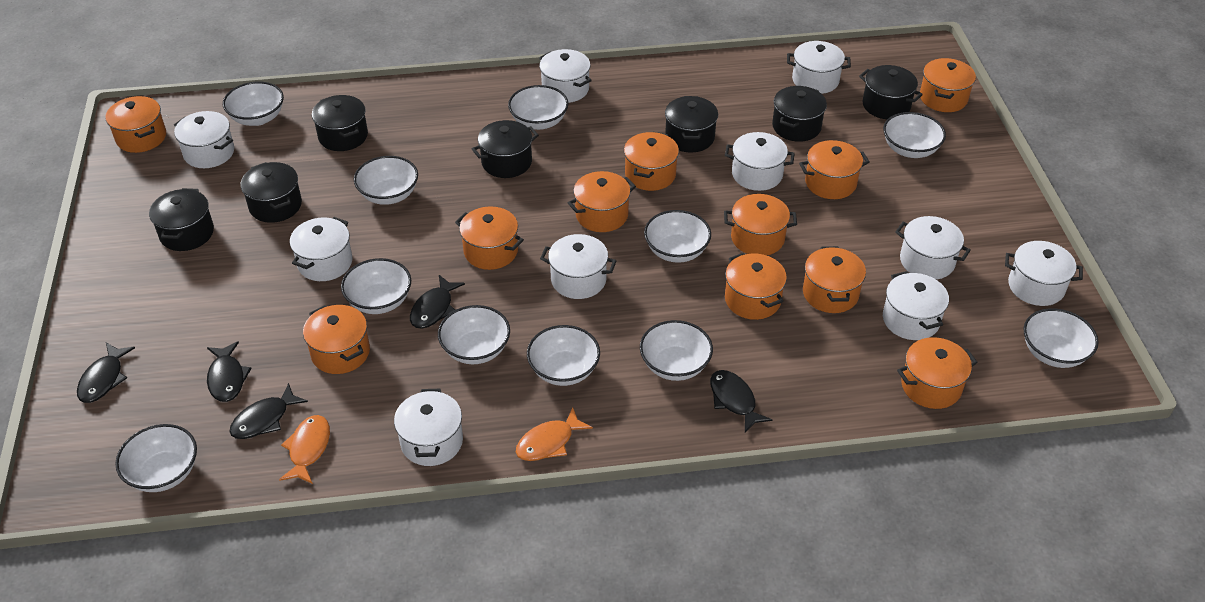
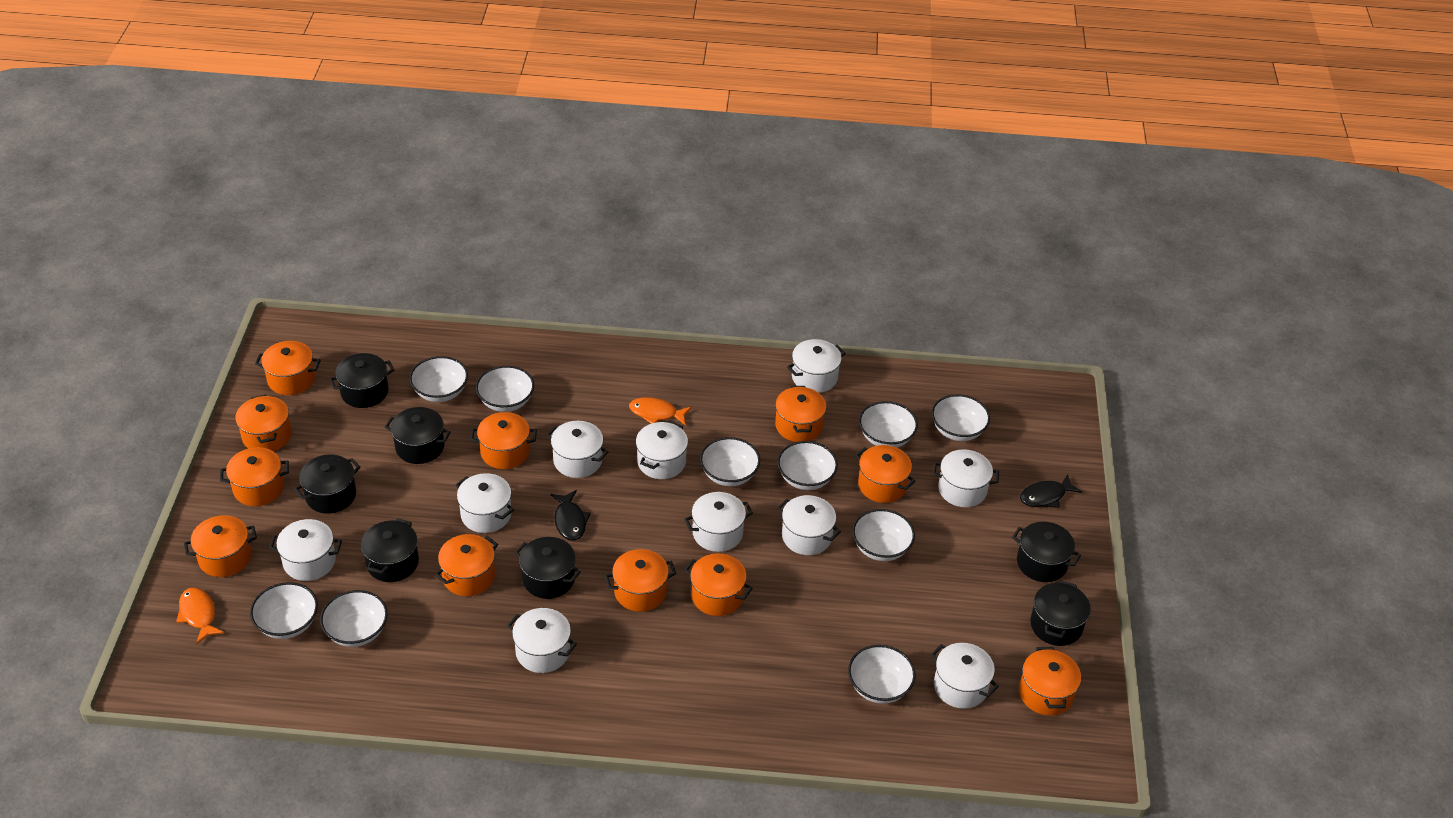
black fish: [77,343,135,403] [207,341,252,402] [229,383,308,439] [410,275,465,329] [710,370,772,433] = 5 -> [550,490,591,541] [1020,474,1082,508] = 2
white bowl: [115,424,197,492] [223,82,284,126] [341,258,411,314] [354,156,418,205] [438,305,510,364] [508,85,568,130] [527,325,600,386] [640,320,713,381] [644,210,711,263] [883,112,946,158] [1023,308,1099,368] = 11 -> [250,582,318,639] [320,590,388,647] [409,356,468,402] [476,366,534,412] [700,437,760,486] [777,441,838,490] [848,645,915,704] [852,509,915,561] [859,401,918,448] [932,394,990,441] = 10

